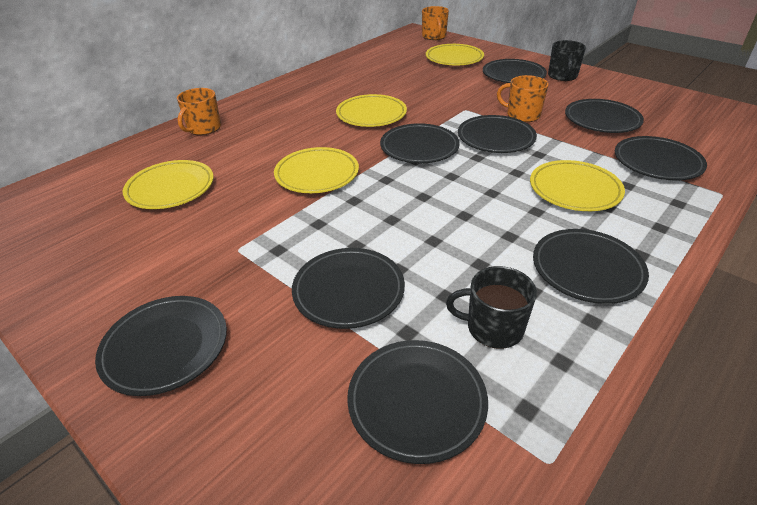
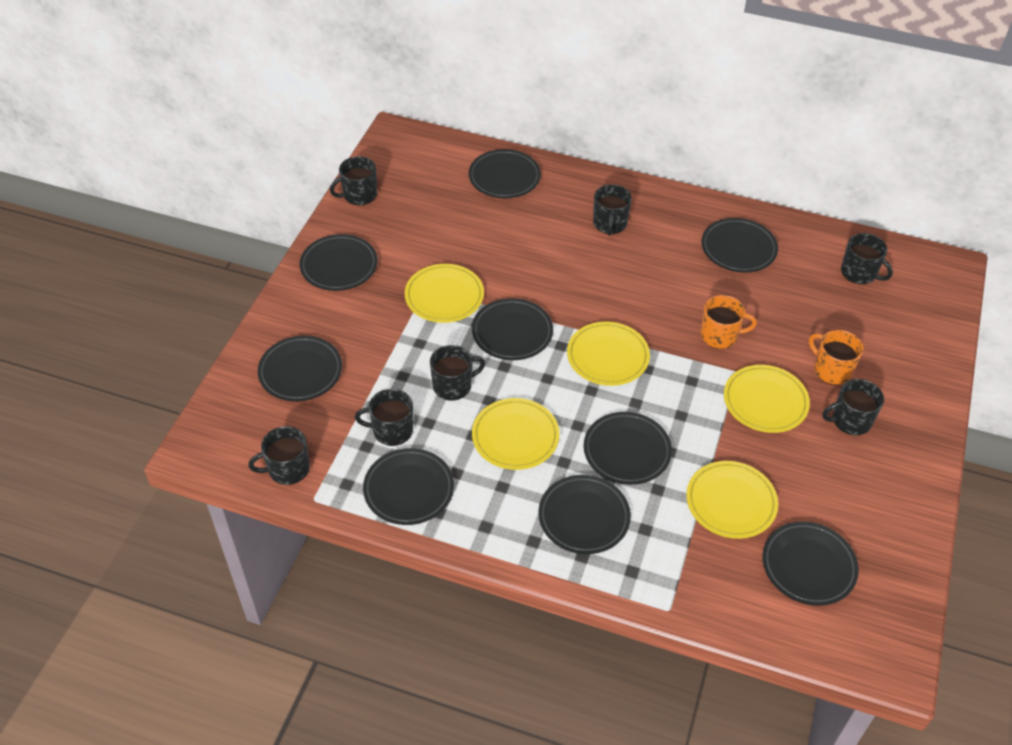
black mug: [446,266,537,349] [548,40,586,81] = 2 -> [248,426,310,485] [330,156,377,205] [355,389,413,446] [430,345,485,401] [593,184,632,236] [822,379,884,435] [841,233,893,285] = 7
orange mug: [177,88,221,135] [422,6,449,40] [497,75,549,122] = 3 -> [701,295,757,349] [809,330,863,385] = 2

